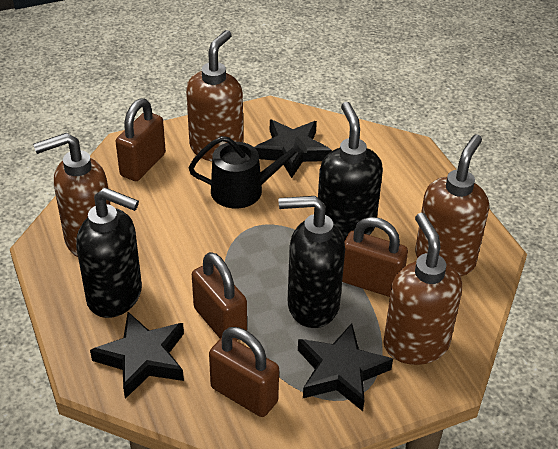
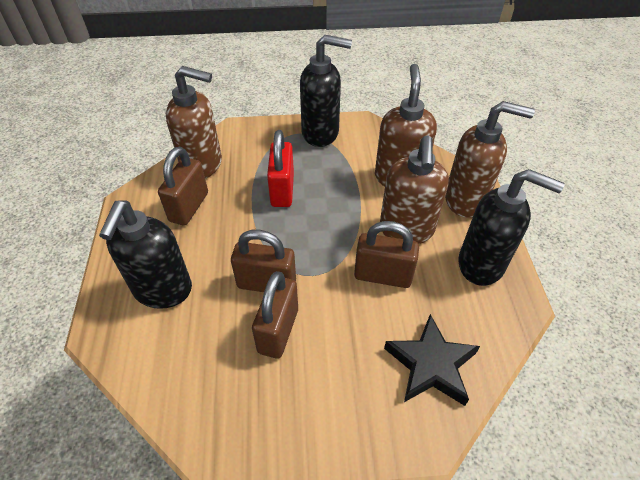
black star: [90,312,184,399] [254,120,332,178] [298,323,393,411] = 3 -> [384,314,480,406] = 1
black watering can: [189,136,307,209] = 1 -> none = 0
red padlock: none = 0 -> [267,130,294,207] = 1

